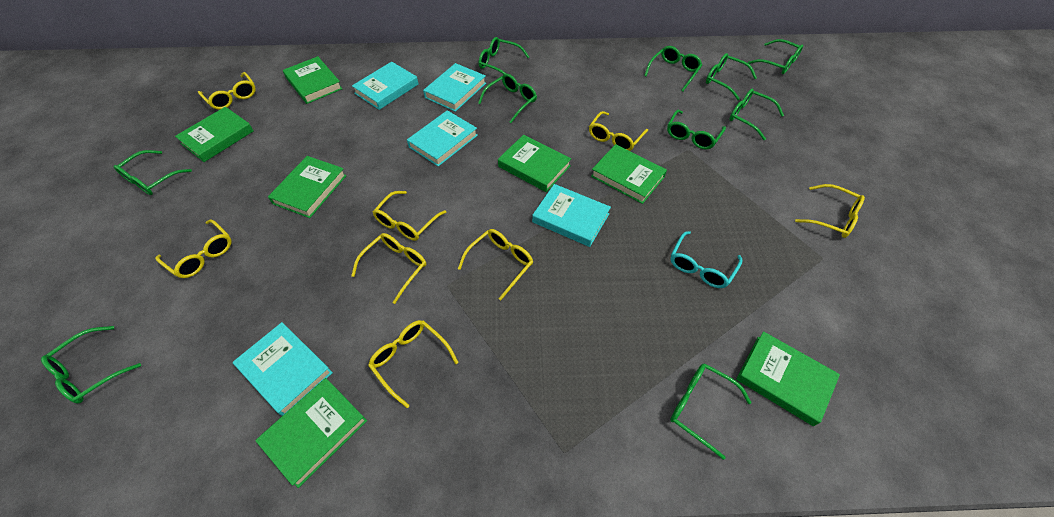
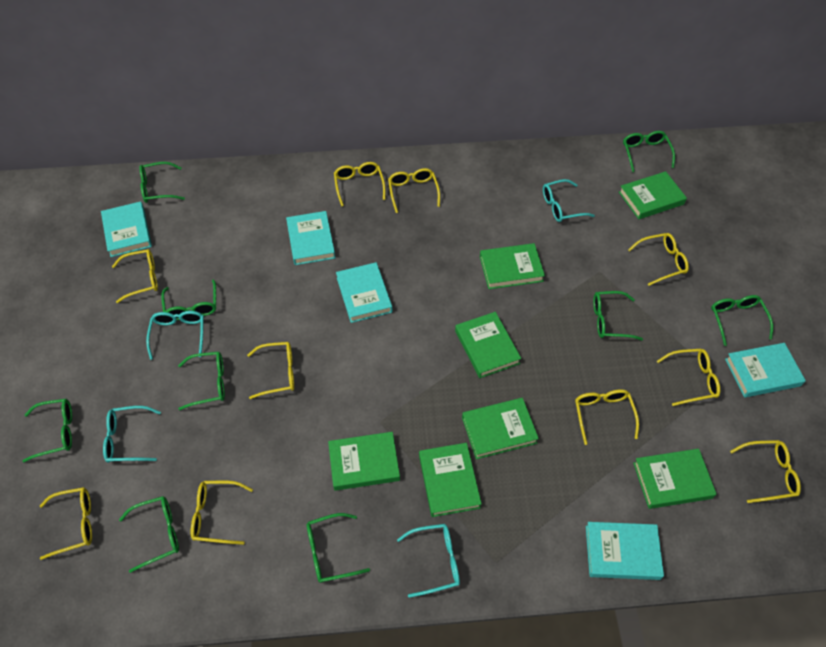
green glasses: [41,326,141,403] [114,150,192,195] [478,74,537,123] [479,37,529,75] [644,46,702,92] [667,110,726,149] [670,363,752,460] [706,53,757,100] [729,89,784,140] [748,39,803,74] = 10 -> [22,399,72,463] [119,496,179,573] [139,162,185,203] [161,279,216,320] [178,352,225,410] [307,513,370,583] [593,291,643,340] [623,131,675,172] [711,295,773,346] = 9
turquoise glasses: [670,231,742,288] = 1 -> [103,406,161,463] [146,311,204,360] [397,524,460,598] [543,179,595,222] = 4
yellow glasses: [155,219,232,278] [198,72,256,110] [351,233,426,304] [368,320,459,408] [373,191,446,241] [458,229,533,300] [589,111,648,151] [795,184,865,238] = 8 -> [40,487,92,560] [112,249,158,303] [191,480,253,545] [247,342,294,399] [334,162,386,207] [388,168,440,213] [575,389,639,445] [628,233,689,286] [657,349,720,406] [730,440,801,503] = 10

